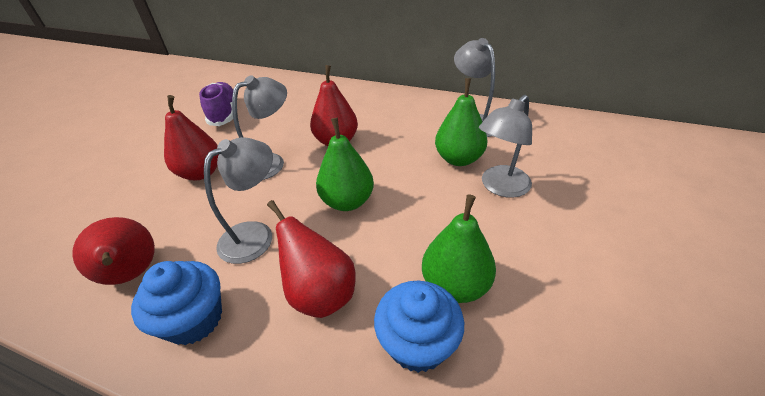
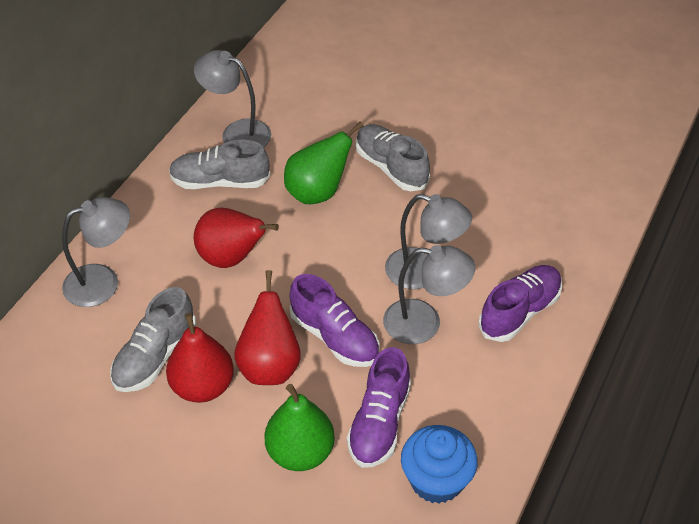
blue cupcake: [131,261,222,345] [374,281,464,373] = 2 -> [401,425,478,504] = 1
green pear: [316,118,374,211] [422,195,496,303] [435,78,488,166] = 3 -> [264,384,335,471] [284,121,364,204] = 2
grey shoe: none = 0 -> [110,287,196,392] [169,140,270,189] [356,124,430,191] = 3
purple shoe: [199,82,234,126] = 1 -> [289,274,380,367] [347,347,411,468] [478,265,562,342] = 3
red pear: [72,217,155,285] [164,95,219,180] [267,200,356,318] [310,65,358,146] = 4 -> [166,313,234,403] [194,207,279,268] [234,270,301,385] = 3

